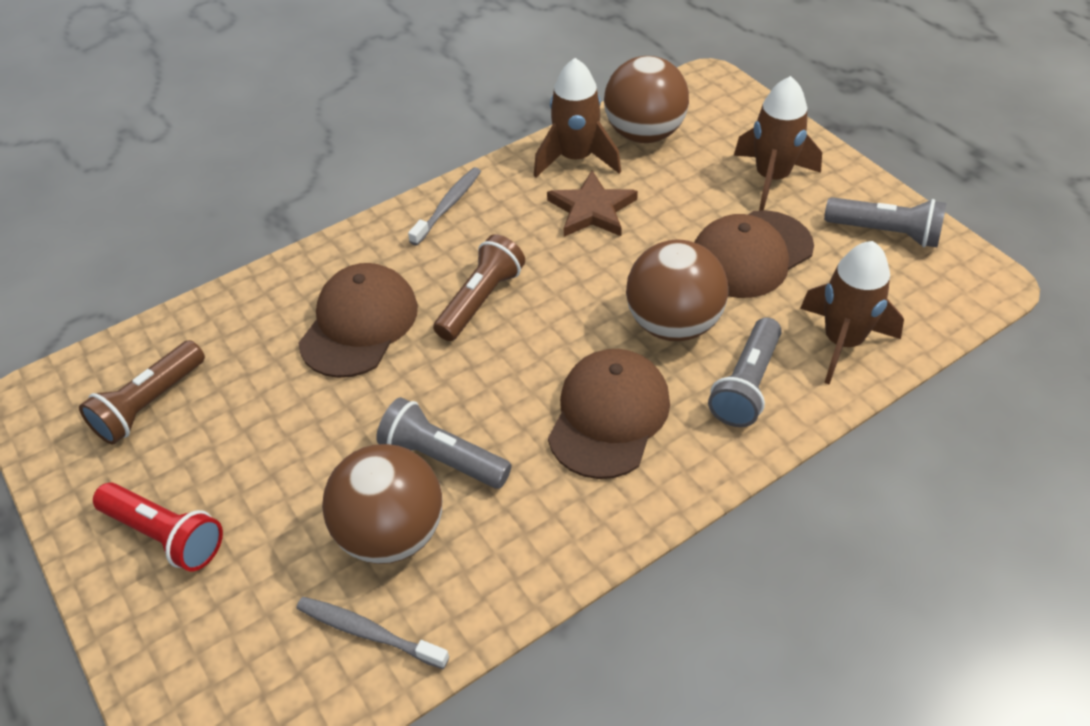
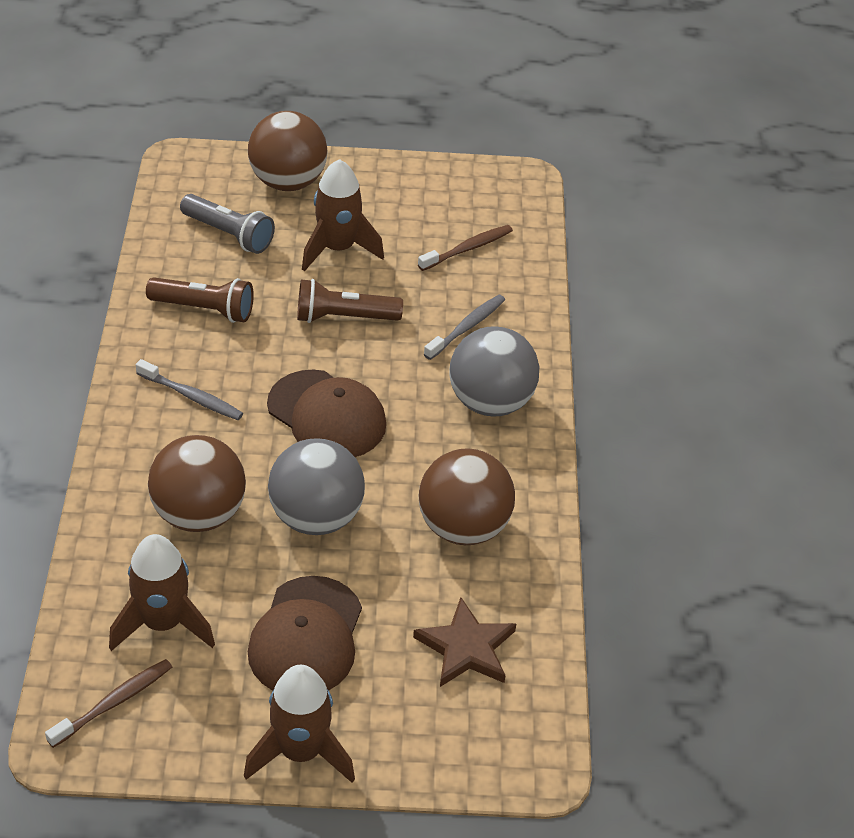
brown cap: [299,263,418,378] [548,349,670,479] [694,210,814,298] = 3 -> [248,576,362,691] [267,370,386,457] = 2
brown toothbrush: none = 0 -> [45,659,172,748] [418,225,513,271] = 2
grey ball: none = 0 -> [268,438,365,535] [450,326,539,417] = 2
grey flashlight: [376,397,512,489] [708,317,782,427] [824,197,947,248] = 3 -> [180,194,275,254] = 1
red flashlight: [93,483,223,571] = 1 -> none = 0

